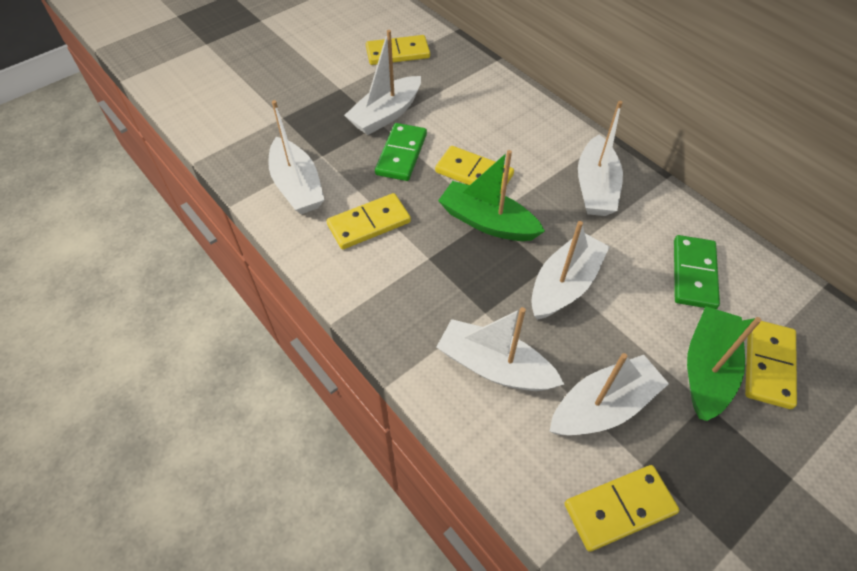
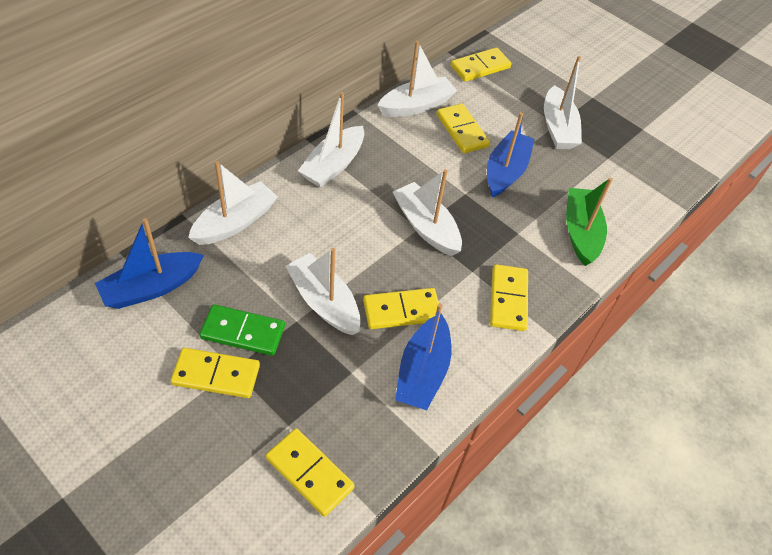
blue boat: none = 0 -> [95,218,204,309] [395,303,451,410] [487,112,535,197] = 3
green boat: [438,150,545,241] [687,306,761,421] = 2 -> [566,178,613,266] = 1
green domino: [375,123,427,181] [674,235,720,309] = 2 -> [199,304,285,356] = 1
yellow domino: [327,193,411,249] [366,35,430,65] [435,146,514,194] [564,465,679,552] [745,321,797,409] = 5 -> [170,348,260,398] [266,428,355,517] [363,288,439,329] [436,103,490,154] [451,47,512,82] [490,264,528,331] = 6

